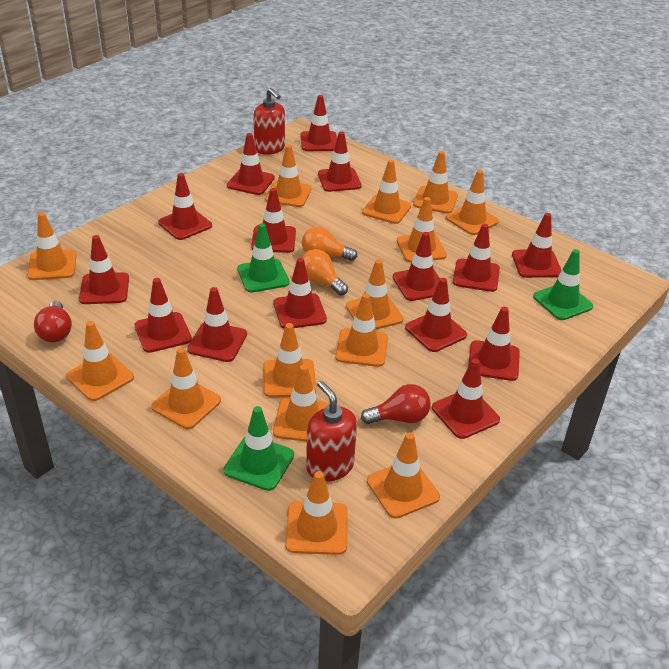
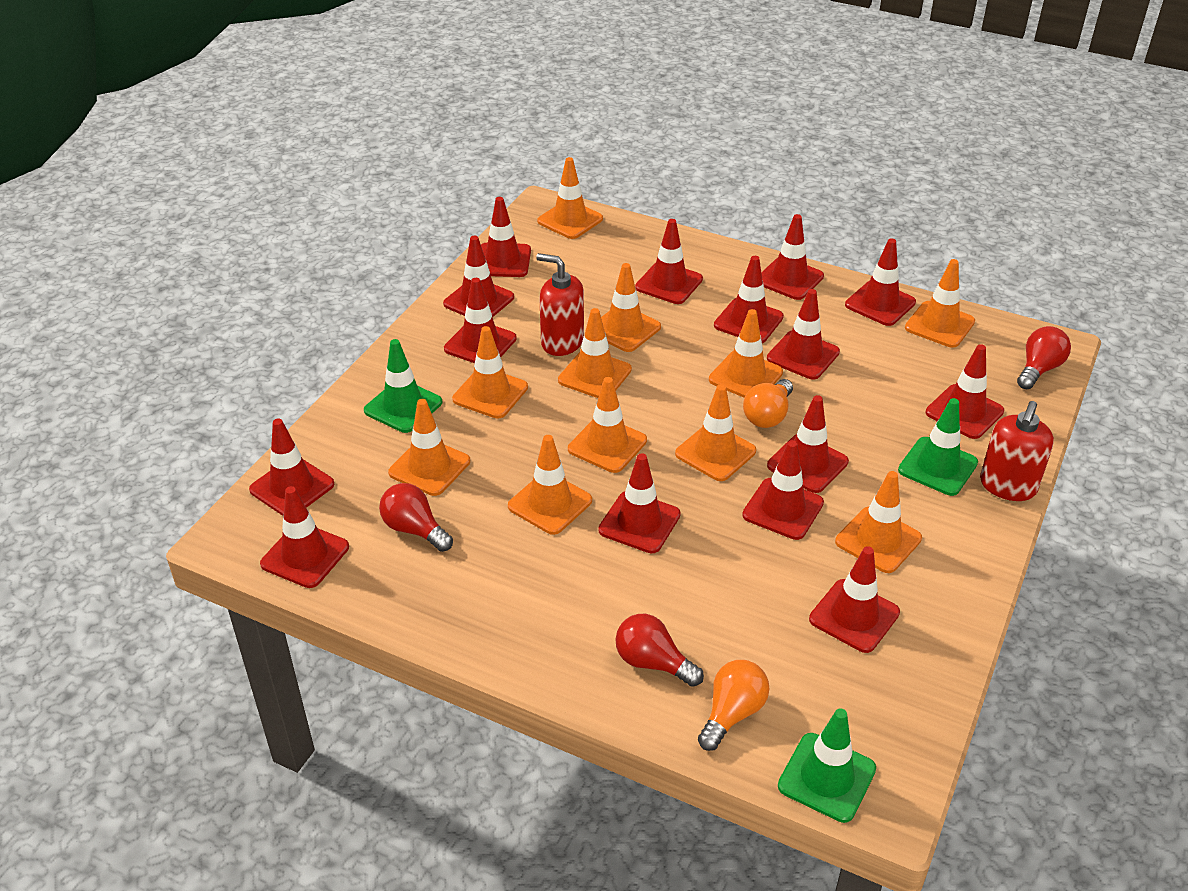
orange traffic cone: [27,212,76,280] [66,321,134,401] [151,348,221,429] [263,323,316,397] [266,145,311,207] [273,364,330,442] [285,471,348,555] [335,293,388,367] [346,259,403,329] [362,160,411,224] [367,432,440,519] [397,197,447,263] [413,151,458,214] [446,170,499,235] = 14 -> [388,399,470,496] [452,326,528,419] [508,435,592,535] [537,157,603,239] [558,308,632,398] [568,377,647,473] [601,263,661,352] [675,384,756,481] [709,309,783,398] [835,471,922,573] [905,259,975,348] = 11
red light bulb: [34,301,72,342] [361,384,431,424] = 2 -> [379,483,453,552] [615,614,704,687] [1017,326,1071,389] = 3

